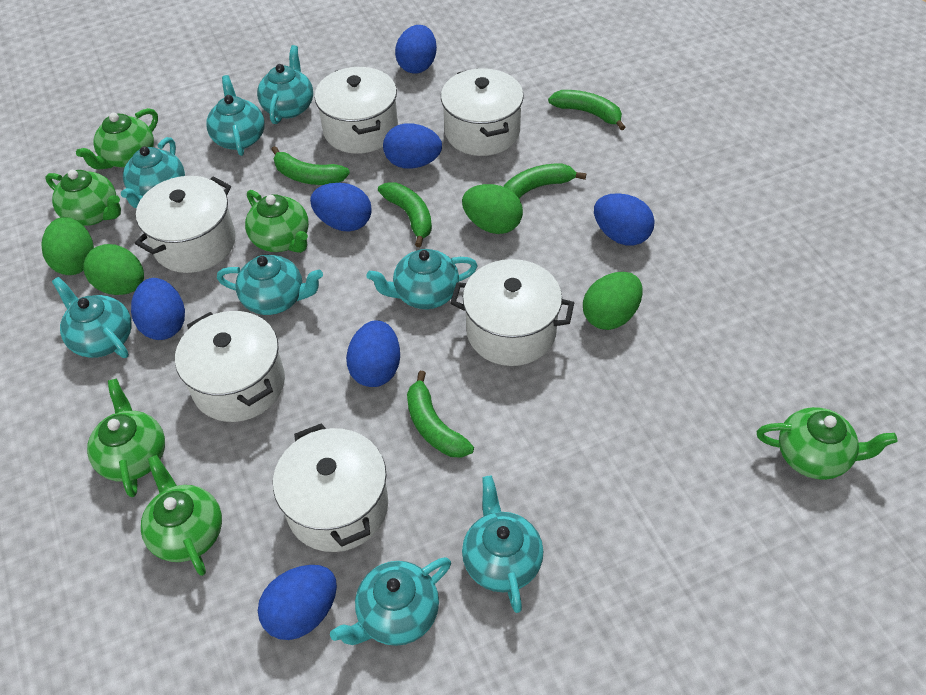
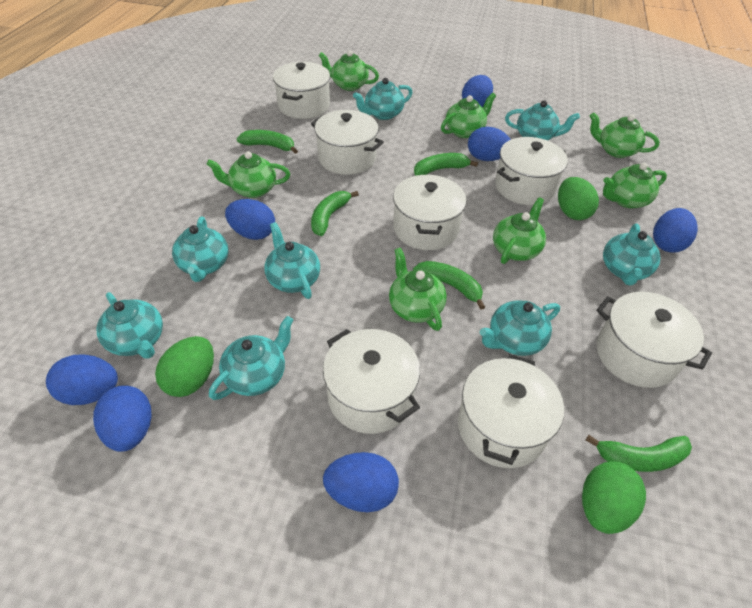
green egg: [41,217,94,275] [83,244,144,295] [462,184,523,234] [583,272,643,330] = 4 -> [155,336,214,397] [558,177,599,220] [582,461,646,534] = 3
green teapot: [45,170,121,226] [76,108,158,170] [87,379,165,497] [141,455,222,576] [245,190,309,253] [757,407,897,480] = 6 -> [207,151,290,198] [318,50,379,91] [389,248,447,331] [441,93,496,138] [493,197,546,264] [590,112,660,158] [603,163,667,208] = 7
white pot: [135,176,236,273] [175,311,285,422] [273,423,388,552] [315,67,398,154] [441,68,524,156] [450,259,574,366] = 6 -> [273,62,330,119] [311,110,384,175] [323,329,420,434] [393,175,467,250] [458,354,564,468] [495,137,568,205] [596,292,712,388] = 7

